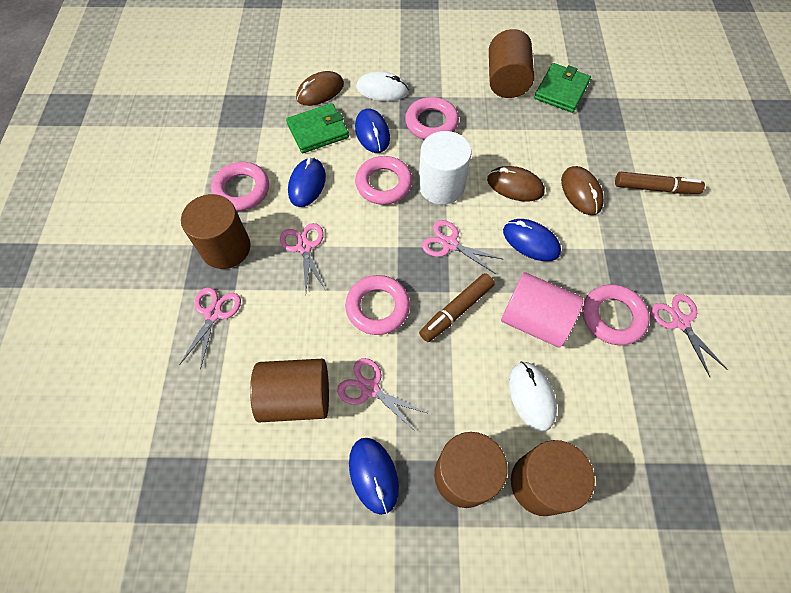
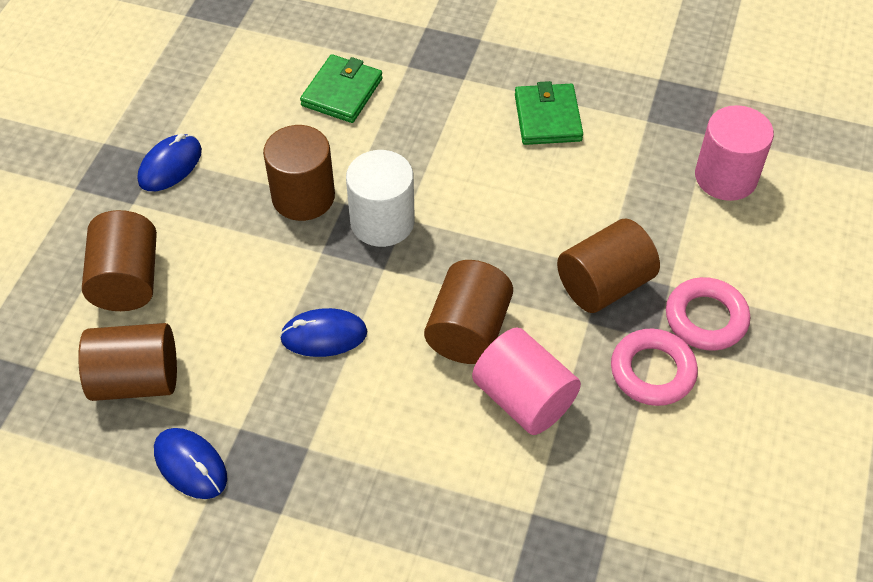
blue mouse: [288,158,326,207] [349,438,399,515] [355,108,390,153] [503,219,561,261] = 4 -> [138,134,202,191] [154,428,227,499] [280,308,367,357] = 3
brown marker: [419,273,495,342] [615,172,705,194] = 2 -> none = 0
brown mouse: [296,71,344,106] [487,166,545,202] [561,166,604,215] = 3 -> none = 0
pink cylinder: [501,272,584,348] = 1 -> [472,327,581,435] [695,105,774,201] = 2
pink ring: [211,162,269,211] [345,275,410,335] [355,156,413,205] [405,97,459,140] [583,284,650,345] = 5 -> [611,329,698,406] [666,277,750,350] = 2
pink scissors: [179,287,241,370] [280,223,326,292] [337,358,429,432] [422,220,504,274] [651,294,727,377] = 5 -> none = 0
white mouse: [356,71,409,101] [509,362,557,432] = 2 -> none = 0

